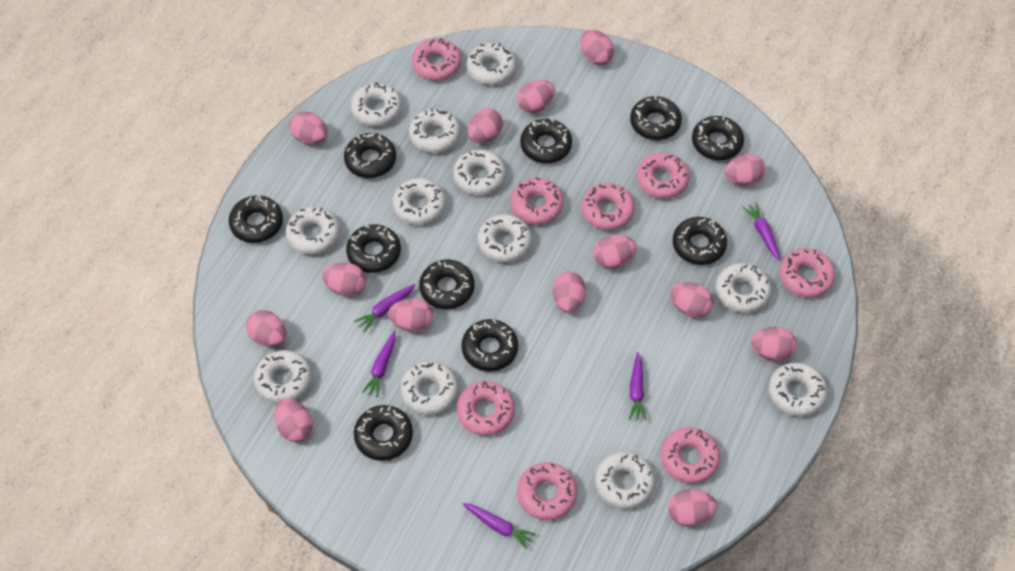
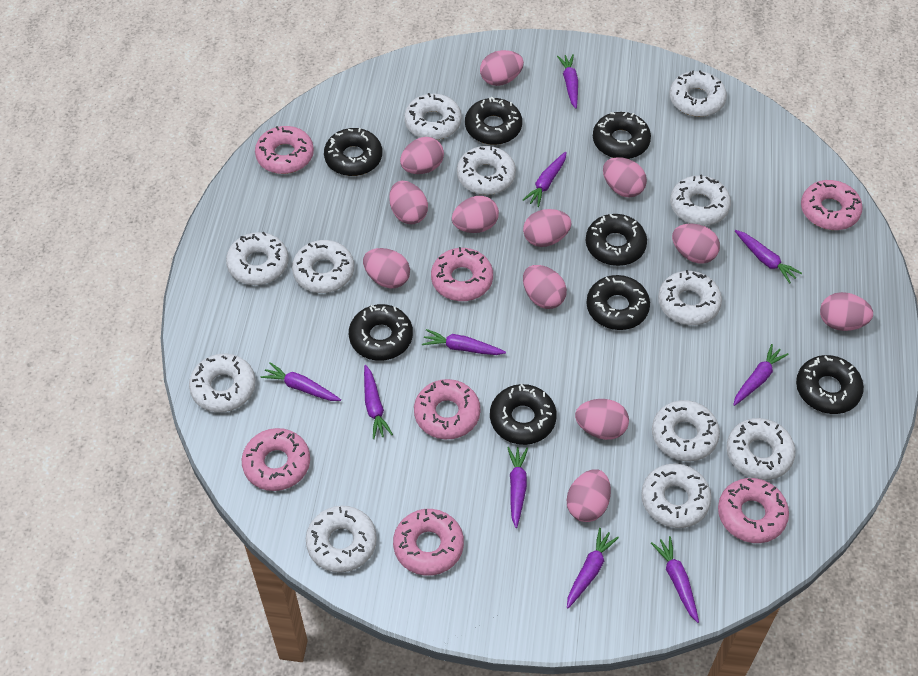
black donut: [229,195,283,243] [344,133,396,178] [346,224,401,273] [354,405,413,461] [419,260,474,309] [461,319,518,372] [520,119,572,164] [630,96,682,140] [673,217,727,265] [692,116,744,160] = 10 -> [324,128,382,176] [349,304,413,361] [465,97,522,145] [490,384,557,445] [585,214,647,266] [586,275,650,330] [593,112,651,159] [796,355,864,414] = 8
pink donut: [412,38,462,81] [457,381,515,436] [510,177,564,225] [517,462,577,520] [581,183,635,230] [637,153,690,199] [661,427,720,484] [779,248,835,298] = 8 -> [242,428,310,491] [255,126,314,174] [393,509,464,576] [414,379,480,439] [431,247,493,301] [718,478,789,543] [801,180,863,230] = 7
pink egg: [246,310,287,347] [274,398,313,442] [290,112,328,144] [322,263,366,296] [388,298,434,332] [468,108,503,143] [517,80,555,113] [553,272,586,313] [581,30,614,65] [594,235,637,269] [668,489,717,526] [670,282,714,318] [724,154,766,186] [751,327,797,361] = 14 -> [363,248,410,288] [389,181,428,224] [400,137,444,174] [452,196,499,233] [480,50,524,86] [523,209,572,247] [523,265,567,309] [567,469,611,522] [575,399,629,440] [603,157,647,198] [672,224,720,263] [820,292,873,331] = 12
purple carrot: [354,284,415,332] [361,331,396,397] [463,503,536,549] [629,352,647,421] [742,202,781,261] = 5 -> [260,362,341,401] [364,365,393,439] [422,329,506,355] [507,447,528,528] [523,152,567,207] [557,54,578,109] [567,528,619,608] [651,536,699,623] [733,344,789,406] [735,230,802,284] = 10

